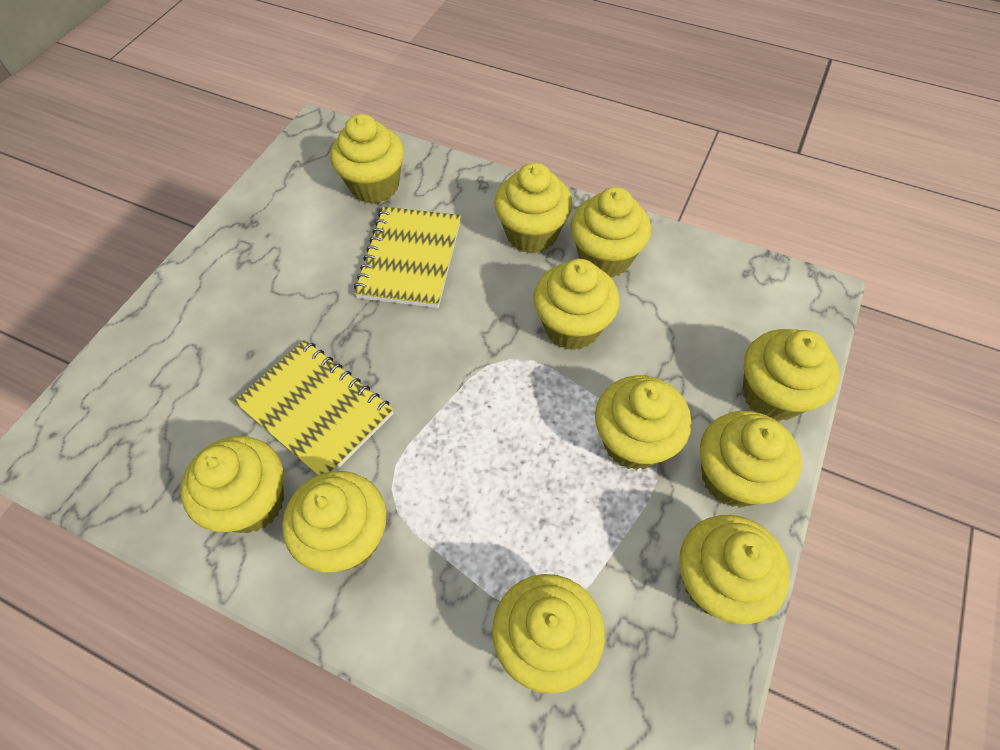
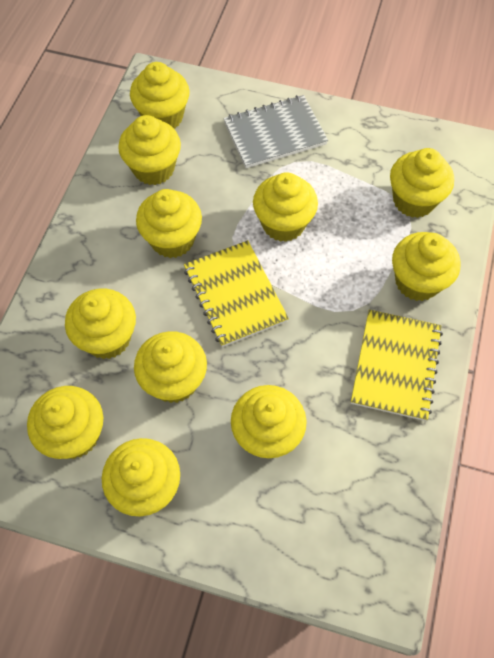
grey notebook: none = 0 -> [223,95,328,168] = 1

